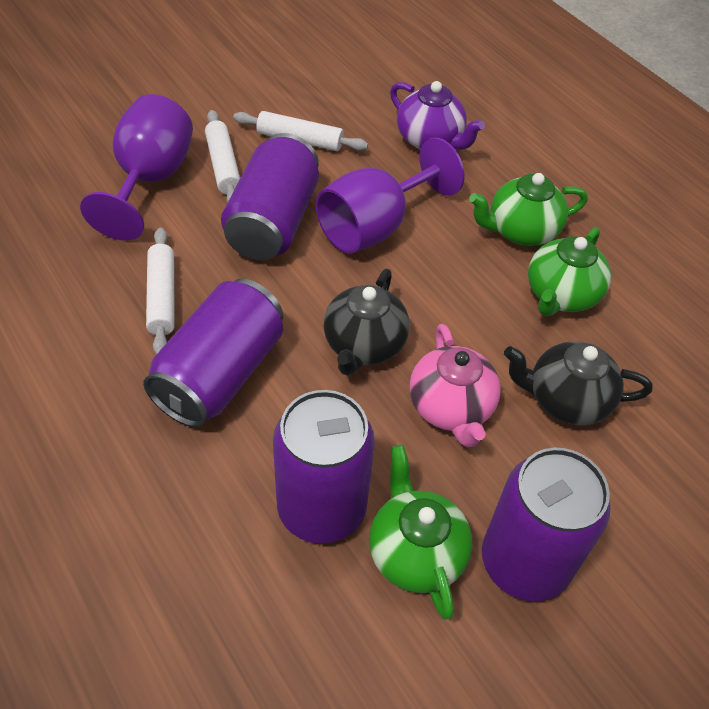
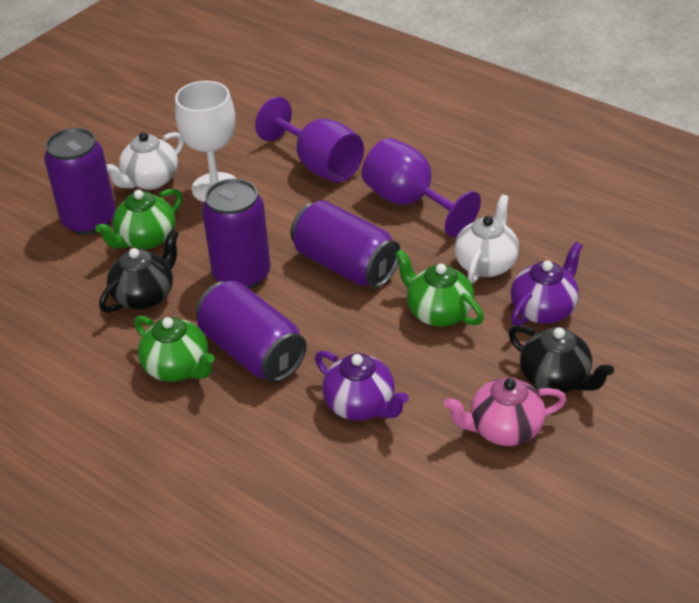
purple teapot: [390,81,485,150] = 1 -> [315,351,409,421] [511,242,583,326] = 2
white goblet: none = 0 -> [175,81,236,202] = 1
white rolling pin: [146,227,175,354] [205,110,240,203] [233,111,368,151] = 3 -> none = 0
white teapot: none = 0 -> [106,132,184,190] [454,195,519,283] = 2

